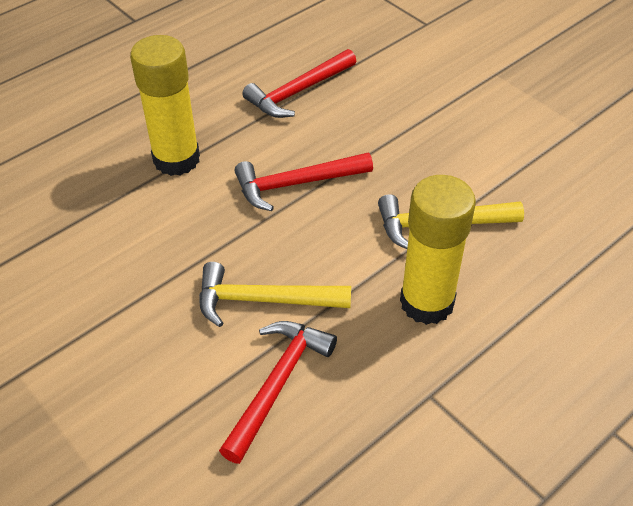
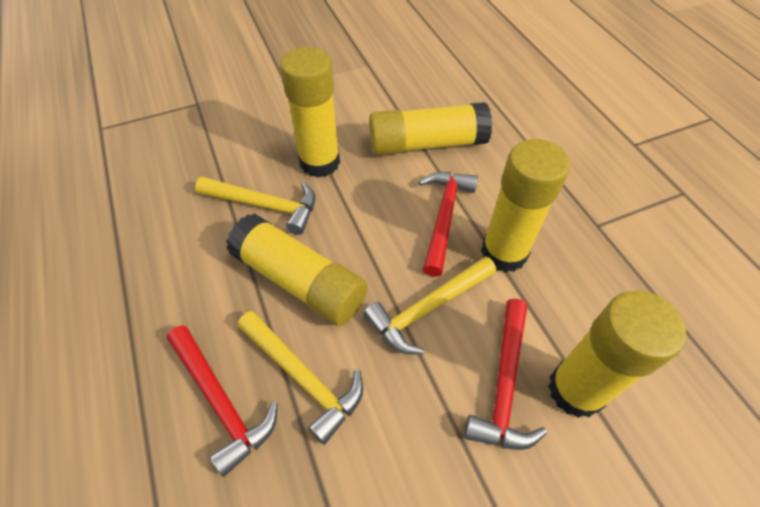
yellow glue stick: [130,35,200,176] [400,175,476,325] = 2 -> [226,213,368,326] [280,47,340,177] [369,102,492,155] [481,139,570,273] [548,291,686,418] = 5
yellow hammer: [199,262,351,327] [378,194,524,249] = 2 -> [195,177,315,235] [238,311,363,445] [363,256,496,354] = 3

